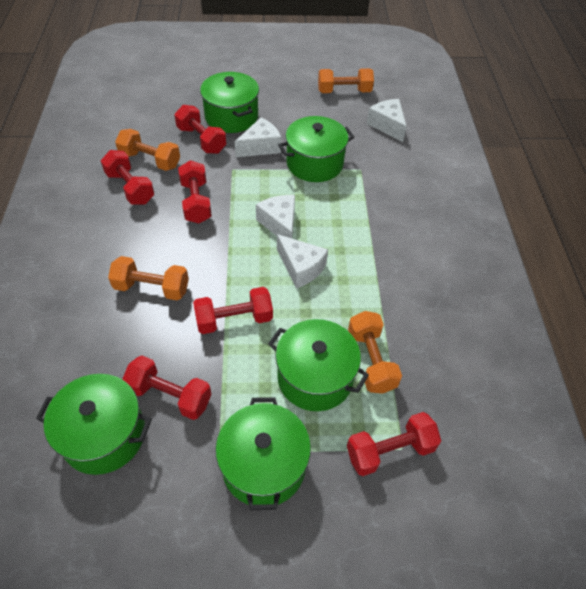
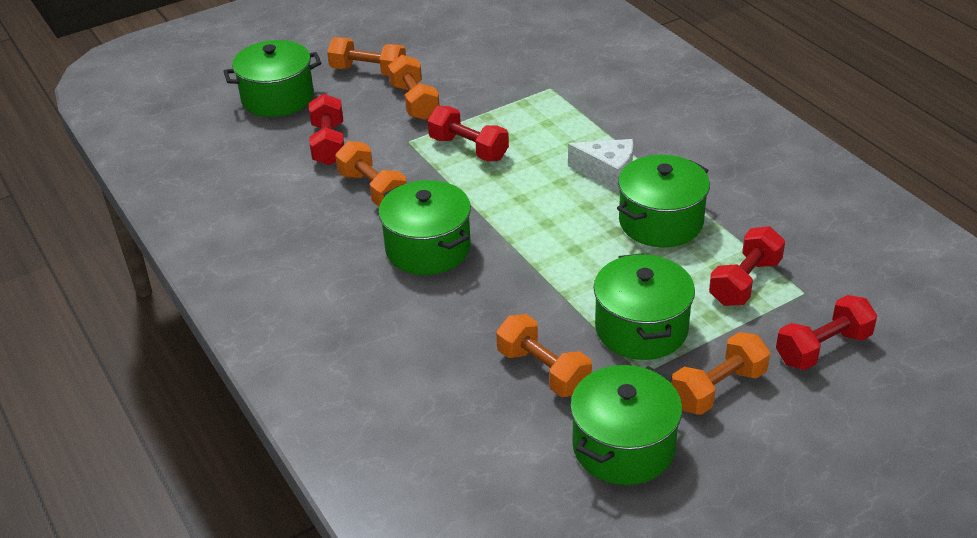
orange dumbbell: [108,256,189,301] [115,129,180,171] [318,68,374,93] [348,311,402,394] = 4 -> [327,37,406,76] [335,141,407,207] [388,55,440,120] [496,314,592,397] [671,332,770,415] = 5
red dumbbell: [101,150,154,205] [122,356,211,420] [175,105,226,154] [178,160,212,223] [193,287,273,334] [347,412,441,476] = 6 -> [309,94,344,165] [428,106,509,161] [709,226,785,306] [776,295,877,370] = 4
white cheese: [235,117,281,157] [256,195,295,238] [277,234,328,289] [367,99,407,142] = 4 -> [568,139,633,192] = 1

